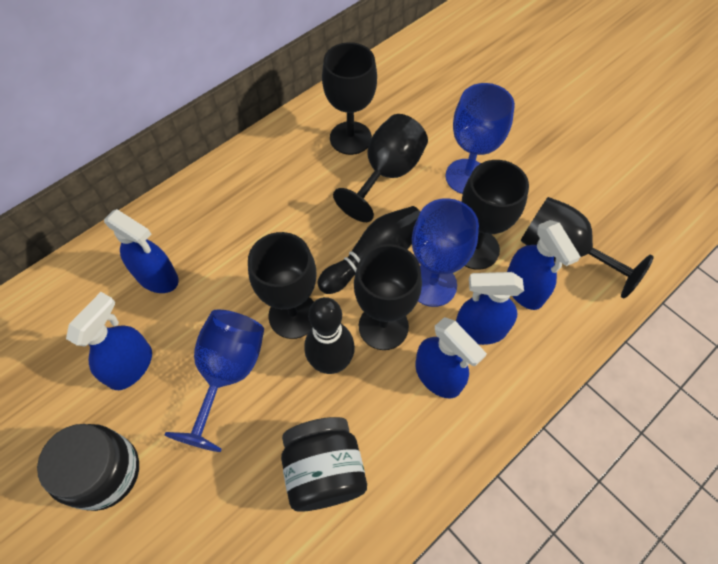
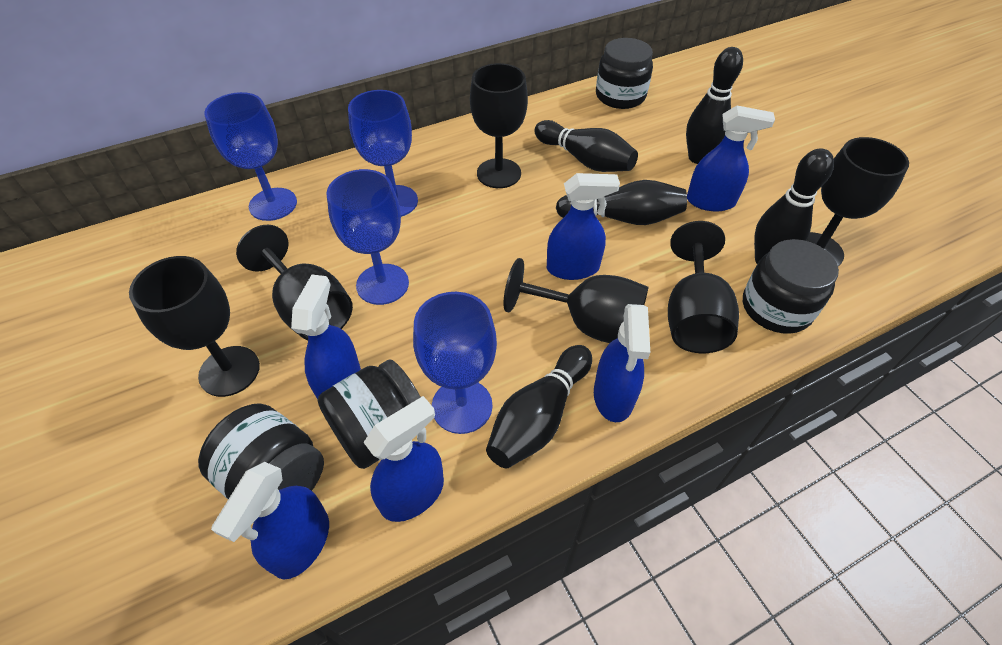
black bowling pin: [304,297,355,374] [317,206,420,294] = 2 -> [486,345,592,468] [534,120,638,172] [556,180,687,225] [686,47,743,164] [754,148,834,264] = 5
black jar: [37,424,139,511] [281,417,367,512] = 2 -> [198,403,324,499] [317,359,421,469] [596,38,653,109] [743,239,839,334] = 4
blue goblet: [164,309,264,452] [412,198,479,307] [446,83,515,194] = 3 -> [204,92,297,221] [326,169,409,305] [348,90,418,217] [413,292,497,434] = 4
blue spray bottle: [66,292,152,390] [104,209,179,293] [415,317,487,398] [456,272,524,345] [507,220,581,310] = 5 -> [211,462,329,579] [291,274,361,399] [363,396,444,522] [547,173,620,280] [594,304,650,422] [687,106,775,212] = 6

